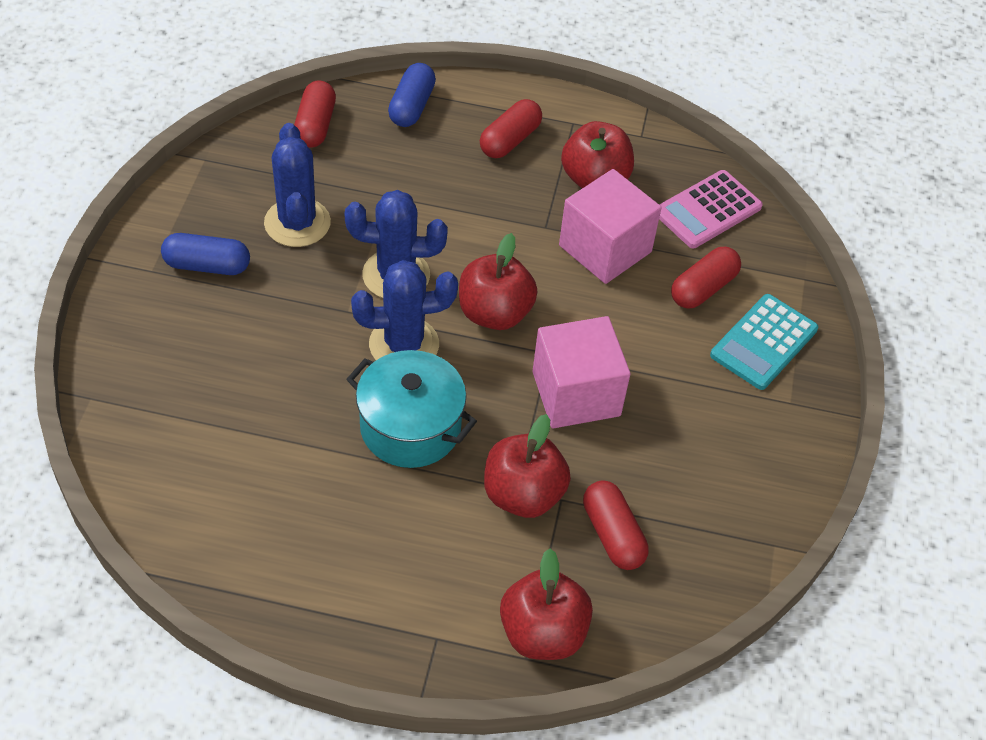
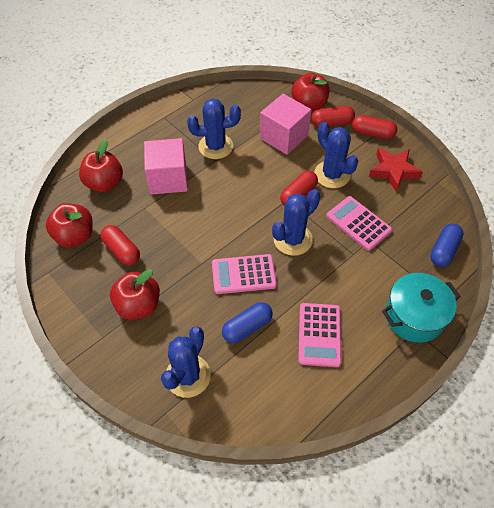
blue cactus: [264,123,331,247] [344,190,448,298] [351,260,458,360] = 3 -> [161,326,211,398] [187,98,241,159] [272,189,320,256] [314,122,358,188] = 4
pink calculator: [659,170,763,248] = 1 -> [212,254,277,294] [298,303,341,367] [326,196,392,251] = 3
red star: none = 0 -> [369,148,423,192] = 1
turquoise calculator: [710,294,818,390] = 1 -> none = 0

